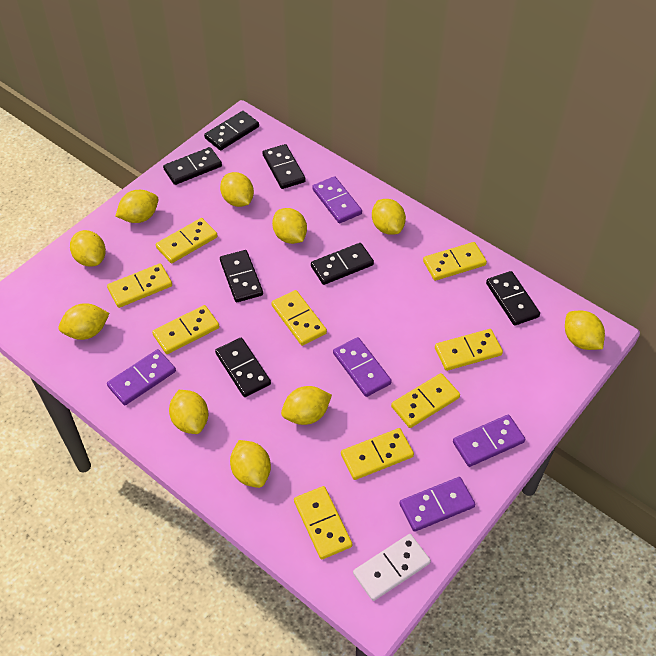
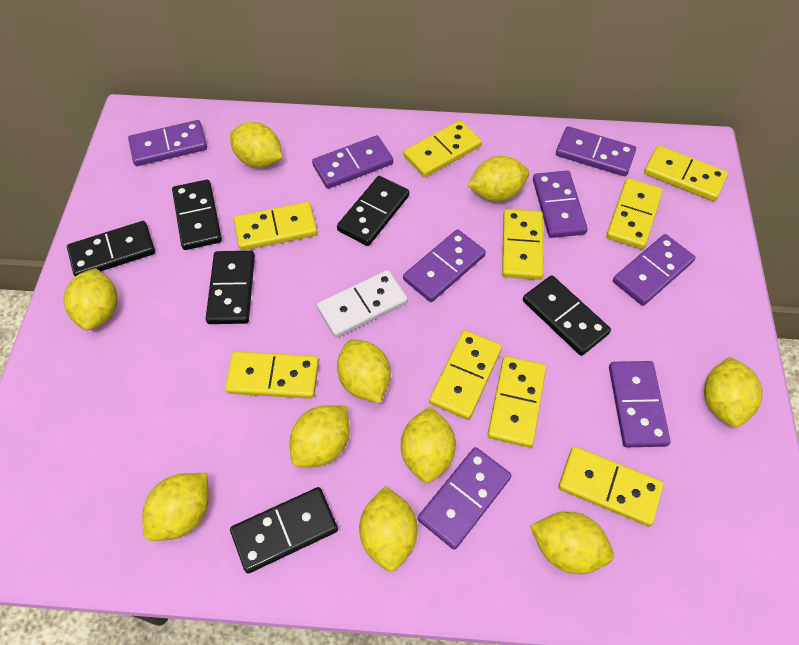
black domino: [163,147,222,185] [204,111,259,150] [215,338,271,397] [220,250,263,302] [262,144,306,189] [311,243,374,285] [486,271,540,326] = 7 -> [67,221,155,277] [172,180,222,250] [206,251,255,324] [230,487,338,573] [337,176,409,246] [523,275,611,356] = 6
purple domino: [107,349,176,405] [312,176,362,223] [333,337,392,397] [399,477,475,532] [453,415,525,467] = 5 -> [128,120,207,166] [312,135,393,189] [403,229,486,302] [418,447,512,549] [533,171,588,238] [556,126,636,176] [609,361,671,447] [613,234,695,306] = 8

